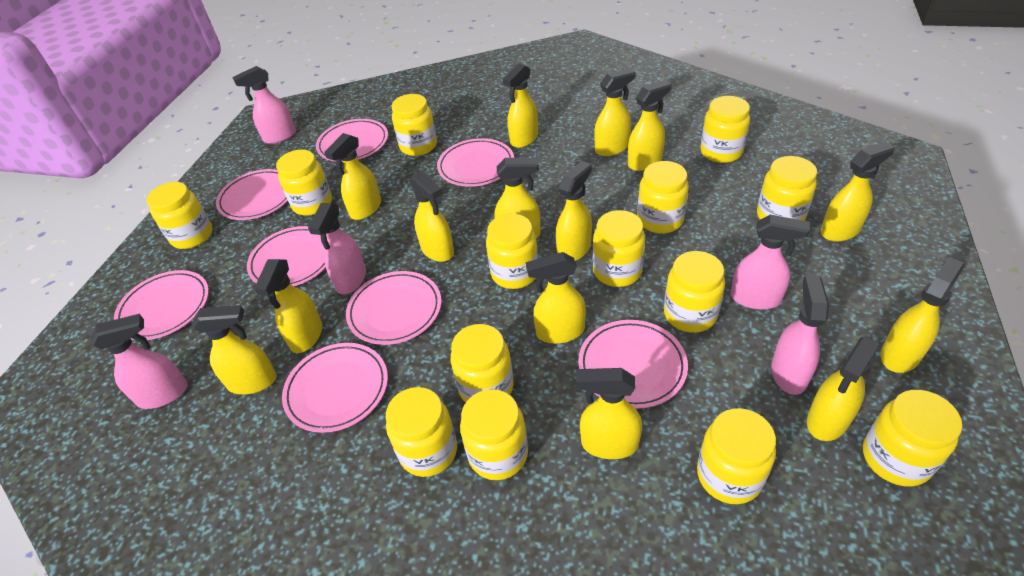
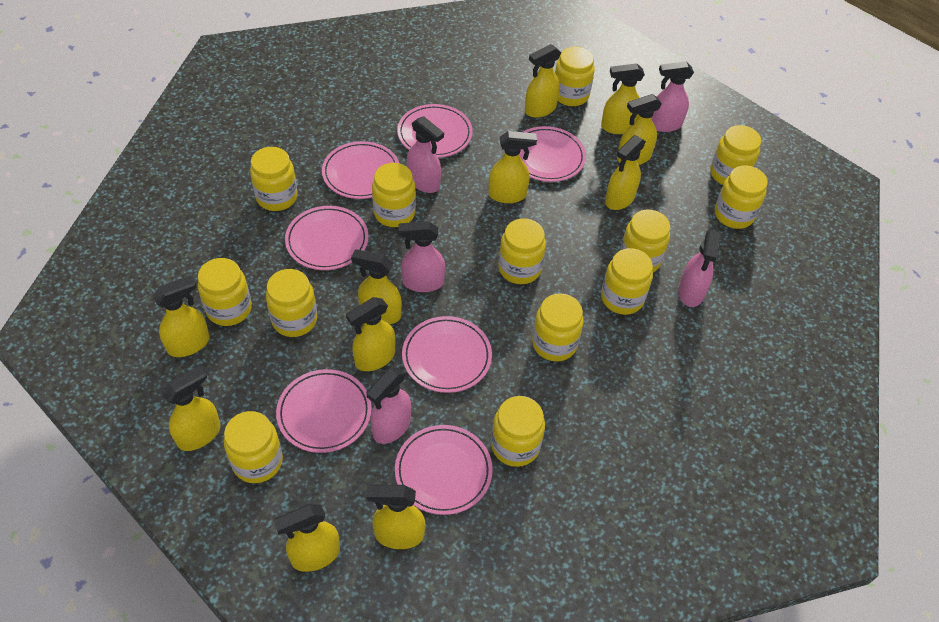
pink plate: [114,270,209,340] [216,169,288,220] [247,226,326,286] [282,343,388,433] [316,119,388,162] [346,271,441,345] [437,138,514,187] [578,320,688,409] = 8 -> [276,369,371,453] [285,206,368,270] [322,141,399,199] [395,425,493,515] [397,104,473,158] [402,316,492,393] [520,126,586,182] = 7
yellow jar: [147,182,213,249] [276,150,332,216] [386,387,457,477] [391,94,437,156] [450,324,514,403] [460,389,528,480] [486,214,538,289] [593,210,645,287] [637,161,689,234] [664,251,725,333] [697,408,776,504] [700,96,750,163] [757,156,817,221] [863,390,962,487] = 14 -> [198,258,252,326] [224,411,283,483] [250,147,298,211] [266,269,317,337] [372,163,416,227] [491,396,545,467] [498,218,546,284] [532,293,584,361] [555,46,595,106] [601,248,653,315] [620,210,670,272] [710,125,761,185] [715,166,768,229] = 13
yellow spray bottle: [191,305,277,394] [254,259,322,353] [324,133,381,220] [409,171,454,262] [494,158,541,238] [503,64,538,148] [526,252,586,344] [556,161,592,261] [576,368,642,459] [594,68,636,156] [628,80,672,171] [807,337,880,441] [821,142,895,242] [881,257,965,373] = 14 -> [153,276,210,357] [161,366,220,451] [274,504,340,572] [346,297,395,371] [351,249,402,324] [366,485,425,549] [488,131,537,203] [525,44,561,118] [601,63,645,134] [605,135,646,210] [617,94,662,165] = 11

